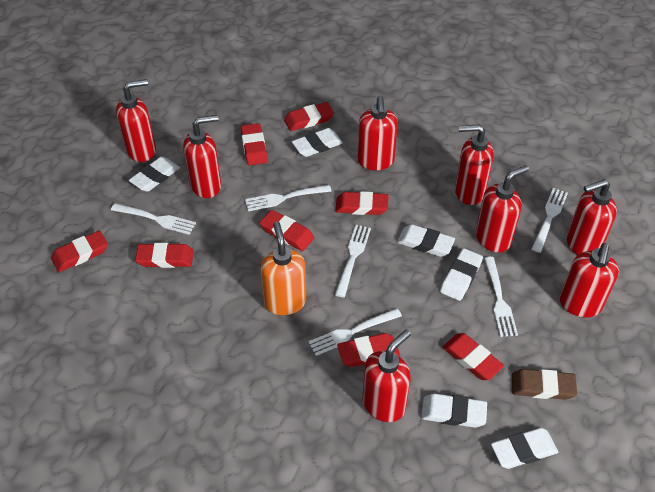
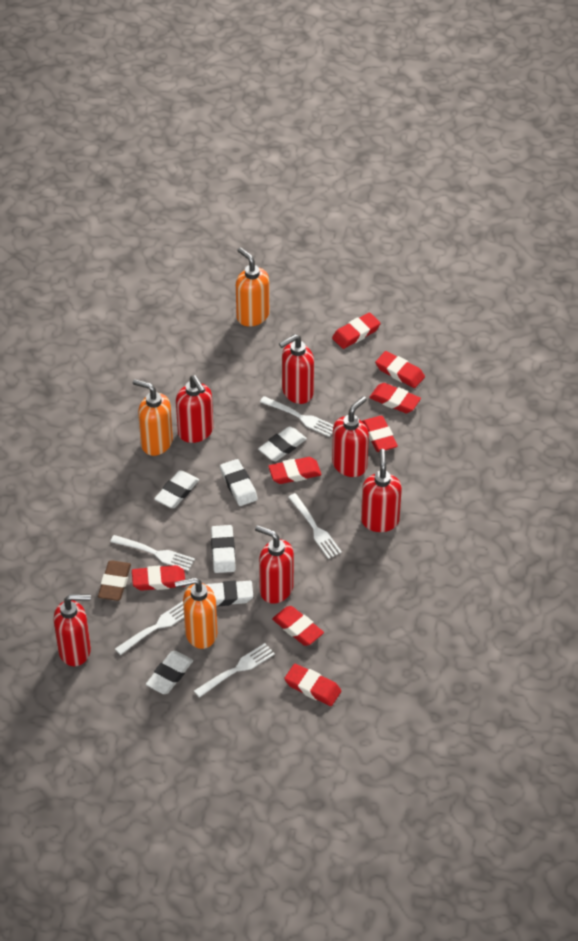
orange soap dispenser: [261,221,307,315] = 1 -> [133,379,173,456] [175,577,217,649] [236,247,269,326] = 3
red soap dispenser: [116,79,156,162] [183,115,221,198] [357,96,398,170] [362,329,411,422] [455,124,494,205] [476,165,529,253] [560,243,619,318] [567,179,617,255] = 8 -> [54,594,91,666] [176,375,213,443] [255,525,294,604] [279,334,314,404] [332,396,369,477] [361,449,402,532] = 6
white fork: [111,203,196,235] [245,185,331,211] [308,308,402,356] [335,225,371,297] [484,257,518,337] [532,188,568,253] = 6 -> [110,535,195,571] [115,601,184,655] [194,643,275,698] [260,396,334,437] [288,493,342,559] = 5

